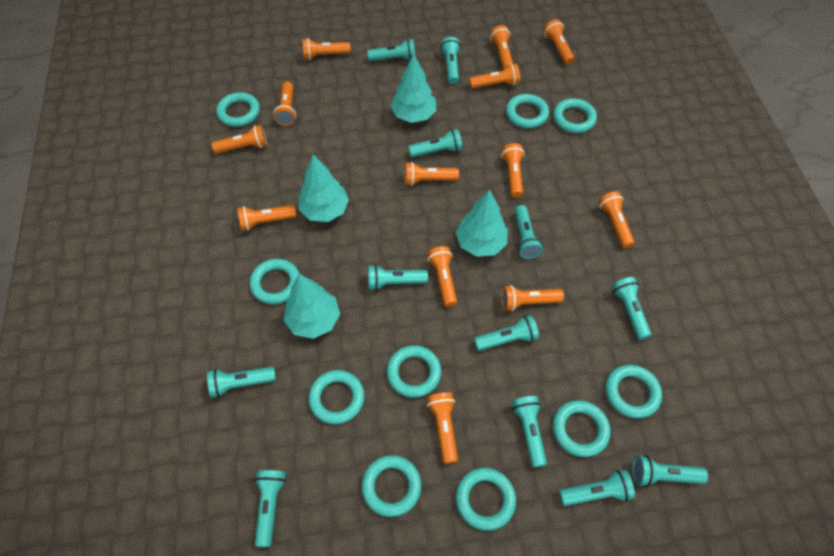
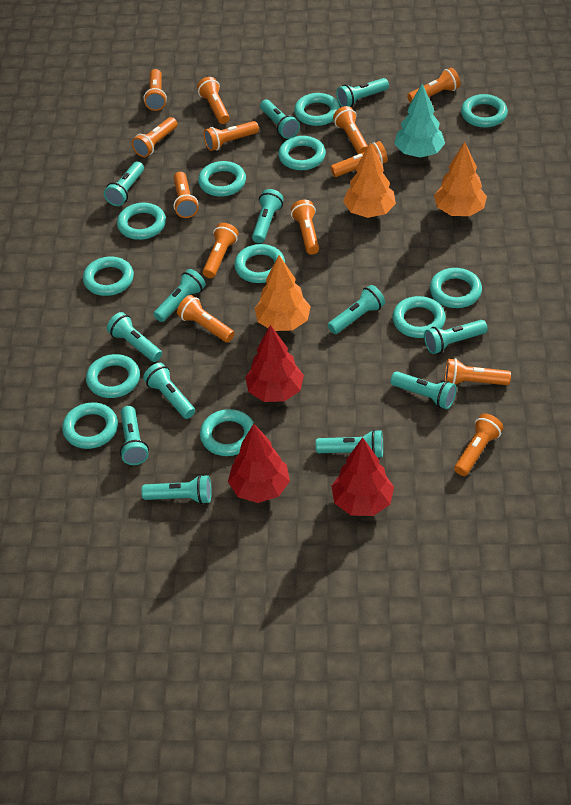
orange tree: none = 0 -> [255,255,311,331] [343,143,396,218] [434,142,487,216] = 3
red tree: none = 0 -> [228,424,290,503] [245,325,304,402] [331,437,394,516] = 3
turquoise flashlight: [207,367,276,398] [255,470,286,547] [367,39,416,61] [368,265,428,291] [408,129,462,157] [440,37,461,84] [474,315,539,351] [512,396,547,468] [515,205,543,259] [559,470,635,506] [612,277,652,340] [632,455,708,487] = 12 -> [104,161,144,206] [107,312,162,362] [120,406,149,465] [141,475,212,504] [143,363,195,419] [154,269,206,322] [252,189,284,243] [260,100,300,139] [316,430,383,458] [328,285,385,334] [336,78,389,107] [390,371,456,409] [424,320,488,354] = 13
turquoise ring: [216,92,260,127] [250,259,300,304] [308,370,364,424] [362,455,421,517] [387,345,441,398] [456,468,516,531] [506,94,549,128] [553,98,597,133] [553,400,610,457] [606,365,662,418] = 10 -> [62,402,118,449] [83,257,134,296] [86,354,140,398] [117,203,166,240] [198,161,246,197] [200,409,254,456] [234,244,285,283] [278,136,326,170] [294,93,340,126] [392,296,446,338] [430,268,482,308] [461,94,508,128] = 12
turquoise tree: [284,274,340,339] [298,155,349,222] [390,54,436,123] [456,190,508,257] = 4 -> [394,84,445,158] = 1

